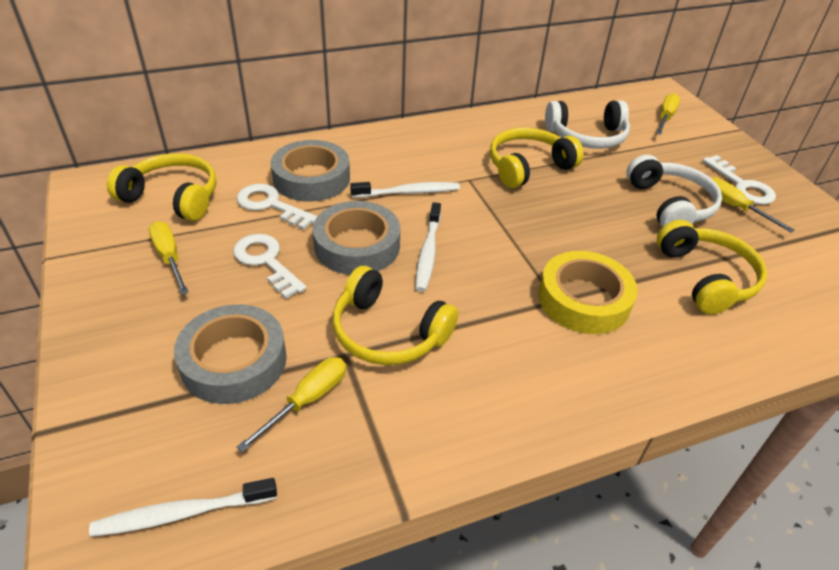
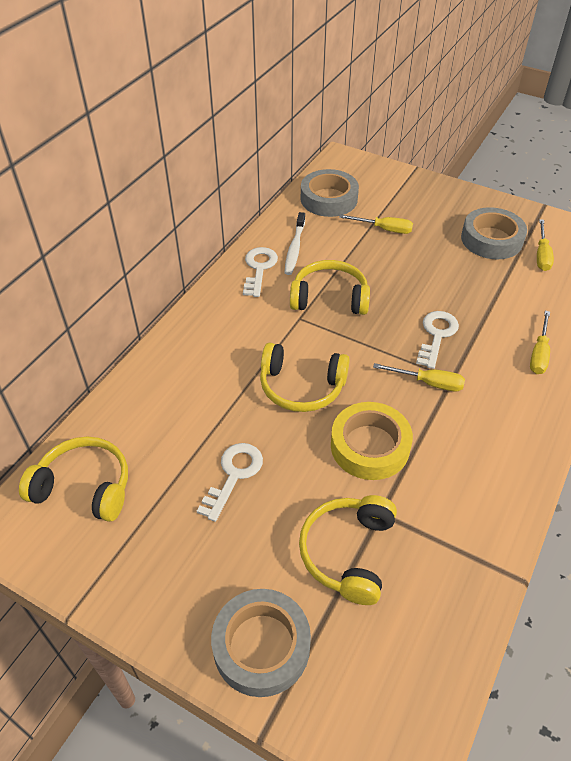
white headphones: [545,100,630,149] [627,154,722,227] = 2 -> none = 0
white toothbrush: [89,478,277,537] [350,182,460,198] [415,202,441,292] = 3 -> [284,212,305,275] = 1

